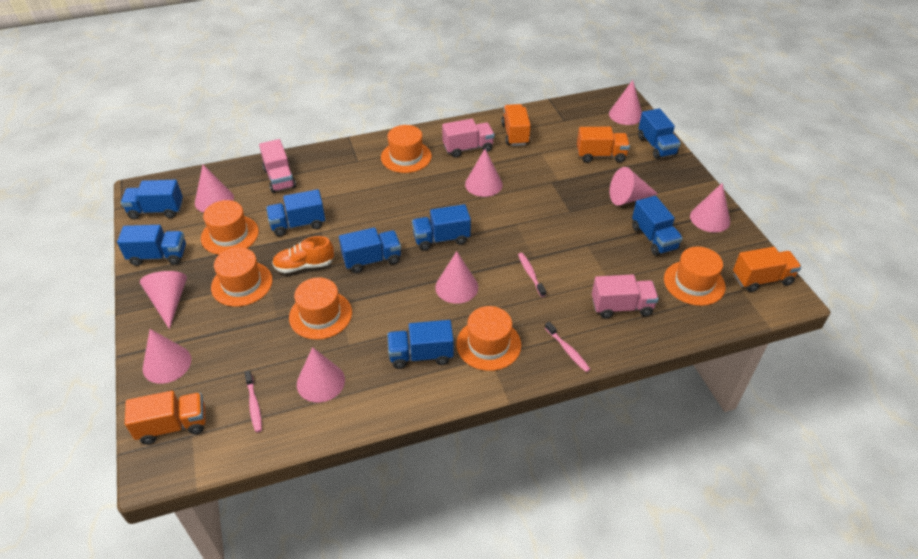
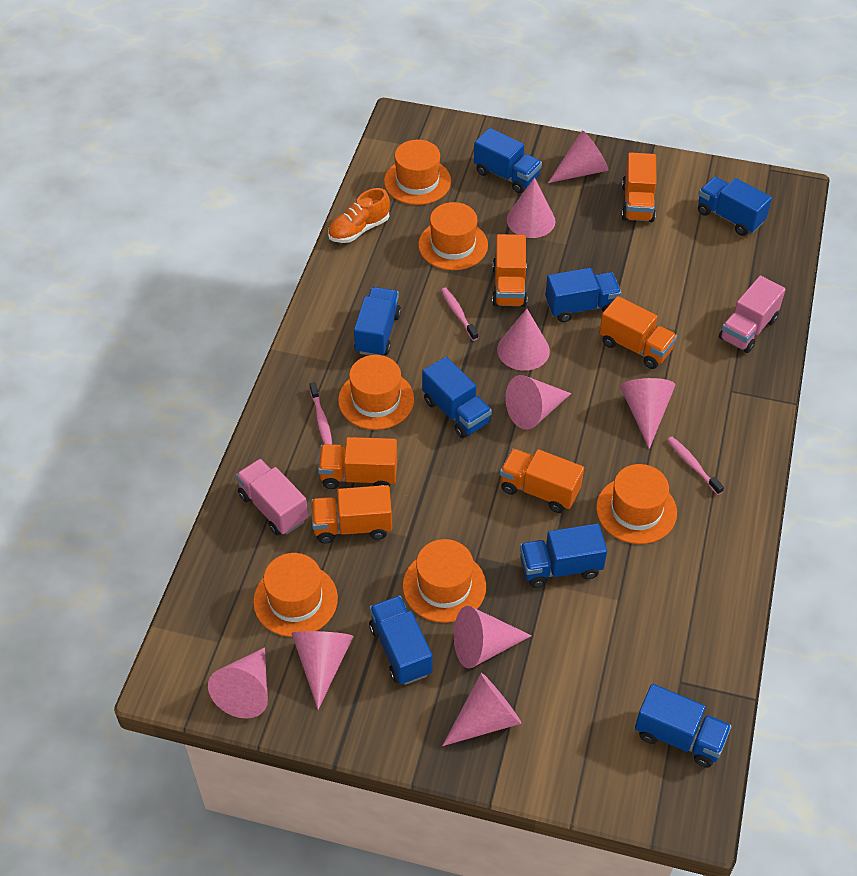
orange truck: [125,391,205,445] [501,104,531,146] [577,127,630,163] [733,247,802,292] = 4 -> [311,485,392,544] [318,437,397,489] [492,234,527,307] [500,449,584,513] [599,296,677,369] [622,152,656,222] = 6
pink truck: [259,139,296,193] [442,119,495,158] [592,274,659,319] = 3 -> [236,459,308,535] [719,276,786,353] = 2

